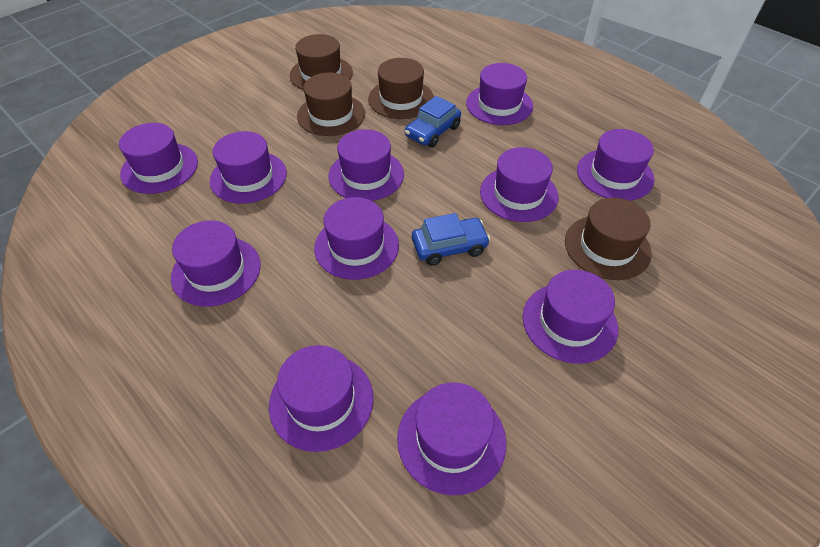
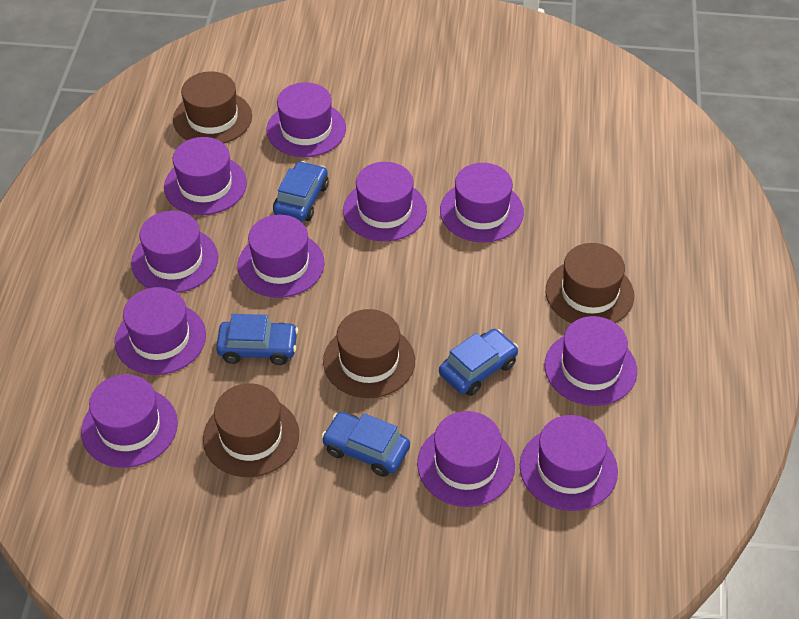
blue car: [405,96,461,148] [412,213,490,266] = 2 -> [216,314,298,365] [273,161,329,222] [321,412,410,477] [439,329,518,396] = 4

